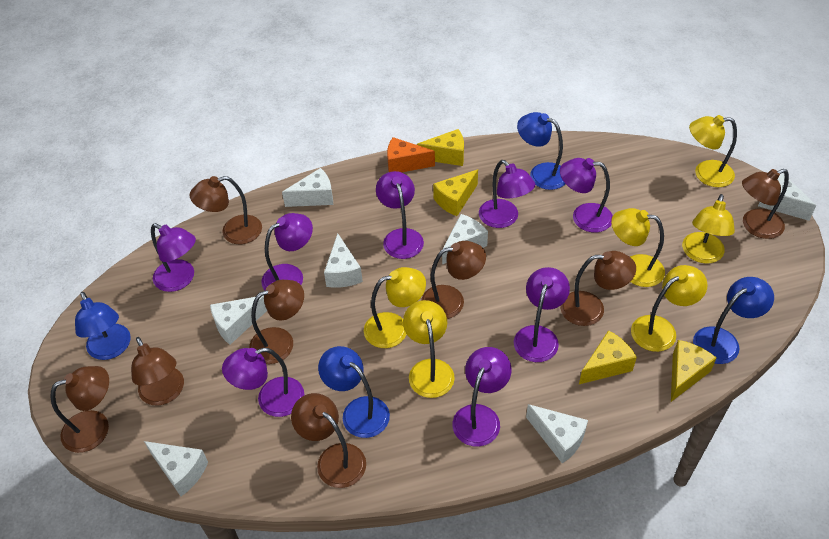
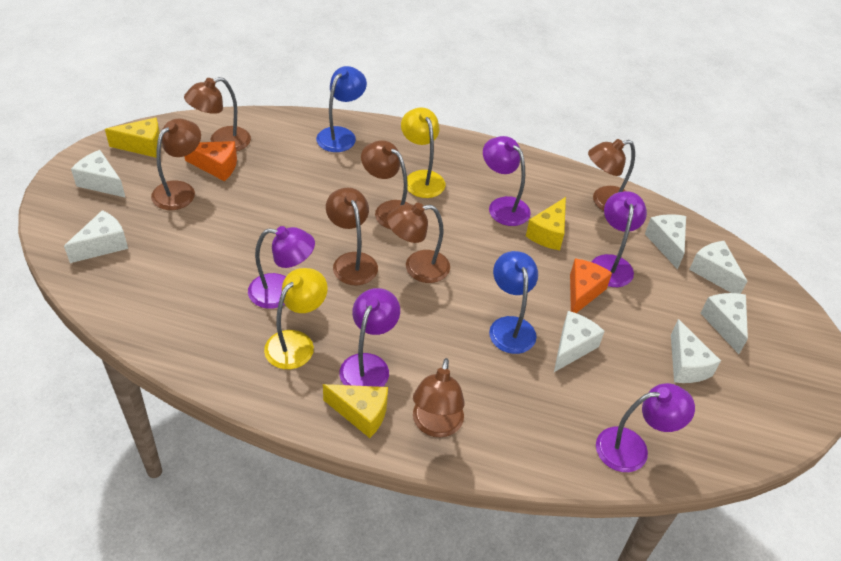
blue lamp: [75,292,131,360] [318,346,390,438] [517,112,565,190] [693,277,774,364] = 4 -> [316,66,367,152] [489,251,538,354] = 2
brown lamp: [51,366,109,453] [131,337,184,406] [190,176,262,244] [249,280,304,364] [291,393,366,488] [421,241,486,319] [560,251,636,326] [742,169,789,239] = 8 -> [151,119,201,210] [184,77,251,152] [326,188,378,285] [361,140,409,229] [387,203,450,283] [413,358,465,438] [588,139,635,211] = 7
orange cheese: [387,137,435,172] = 1 -> [184,141,237,181] [570,259,612,313] = 2
purple lamp: [151,223,196,292] [222,348,304,417] [261,213,313,291] [376,171,424,259] [452,347,511,447] [479,160,535,228] [514,267,570,362] [560,158,613,232] = 8 -> [248,226,315,309] [339,288,400,387] [483,136,531,226] [592,191,647,287] [596,383,695,472] = 5
yellow cheese: [417,129,464,166] [433,170,478,216] [579,330,637,384] [671,340,717,402] = 4 -> [105,118,160,158] [323,384,388,438] [526,197,566,250] = 3
yellow lamp: [364,267,426,348] [403,300,455,398] [611,208,665,287] [631,265,707,352] [682,194,735,264] [689,115,737,187] = 6 -> [264,268,328,369] [401,107,445,198] = 2

